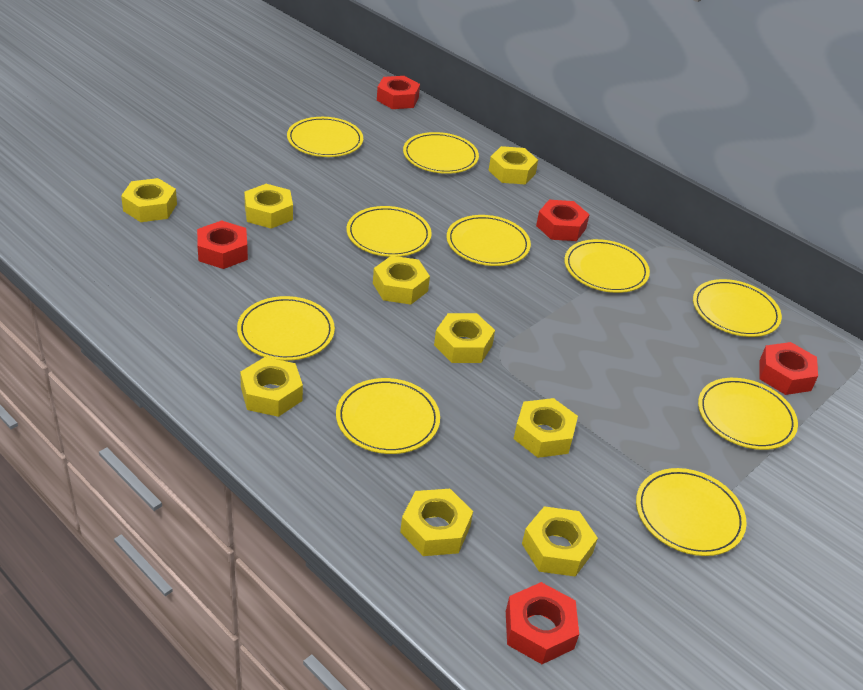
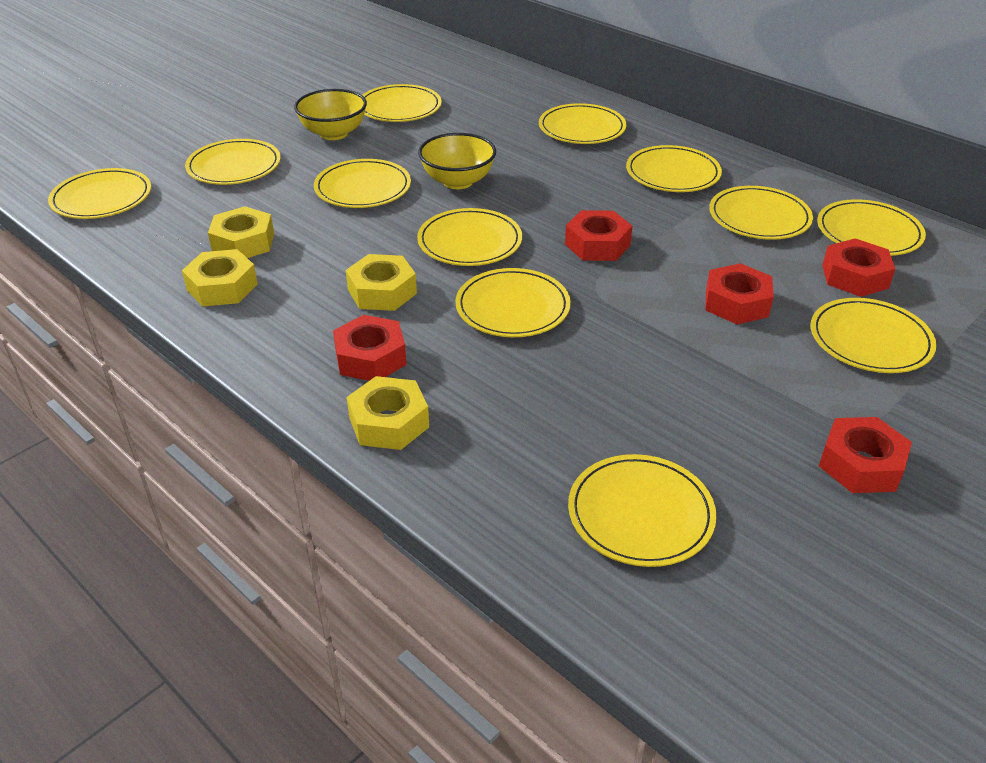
yellow bowl: none = 0 -> [294,89,367,140] [418,133,496,189] = 2
yellow nut: [121,178,177,222] [240,357,303,417] [244,184,293,229] [373,256,430,304] [400,489,473,556] [434,313,495,363] [488,146,538,184] [514,398,578,458] [522,506,598,577] = 9 -> [182,249,258,306] [208,206,274,258] [346,254,417,311] [347,376,429,450] = 4
yellow plate: [237,296,335,361] [287,117,363,157] [336,378,440,454] [347,206,432,257] [403,132,479,174] [447,215,531,266] [564,239,650,293] [636,468,747,556] [693,279,782,337] [698,378,798,450] = 10 -> [48,168,151,219] [185,139,281,185] [314,159,411,208] [362,84,442,122] [417,208,522,266] [456,268,571,337] [539,103,626,144] [568,454,717,567] [626,145,722,192] [709,186,813,240] [811,298,936,373] [817,199,926,256] = 12

